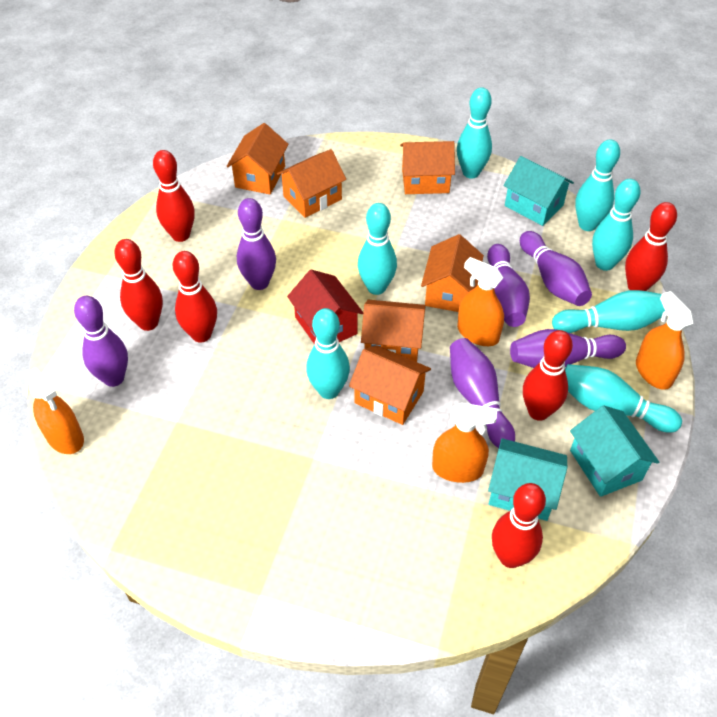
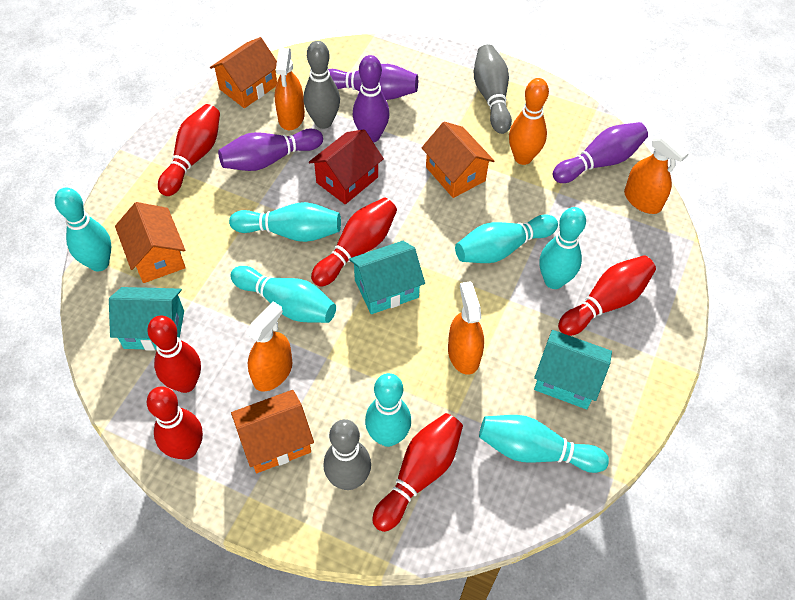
grey bowling pin: none = 0 -> [304,41,340,129] [323,419,371,490] [474,44,512,134] = 3
orange bowling pin: none = 0 -> [509,78,549,165] = 1
orange house: [226,123,289,194] [277,149,346,218] [349,345,431,425] [361,300,426,362] [400,141,455,194] [421,234,484,312] = 6 -> [115,202,186,283] [210,37,277,108] [231,390,314,473] [422,121,494,198] = 4
purple bowling pin: [74,296,128,387] [237,198,276,290] [450,338,515,448] [487,244,530,327] [510,329,626,368] [520,231,592,306] = 6 -> [218,129,323,171] [328,64,418,100] [353,55,390,143] [553,122,648,183] = 4

